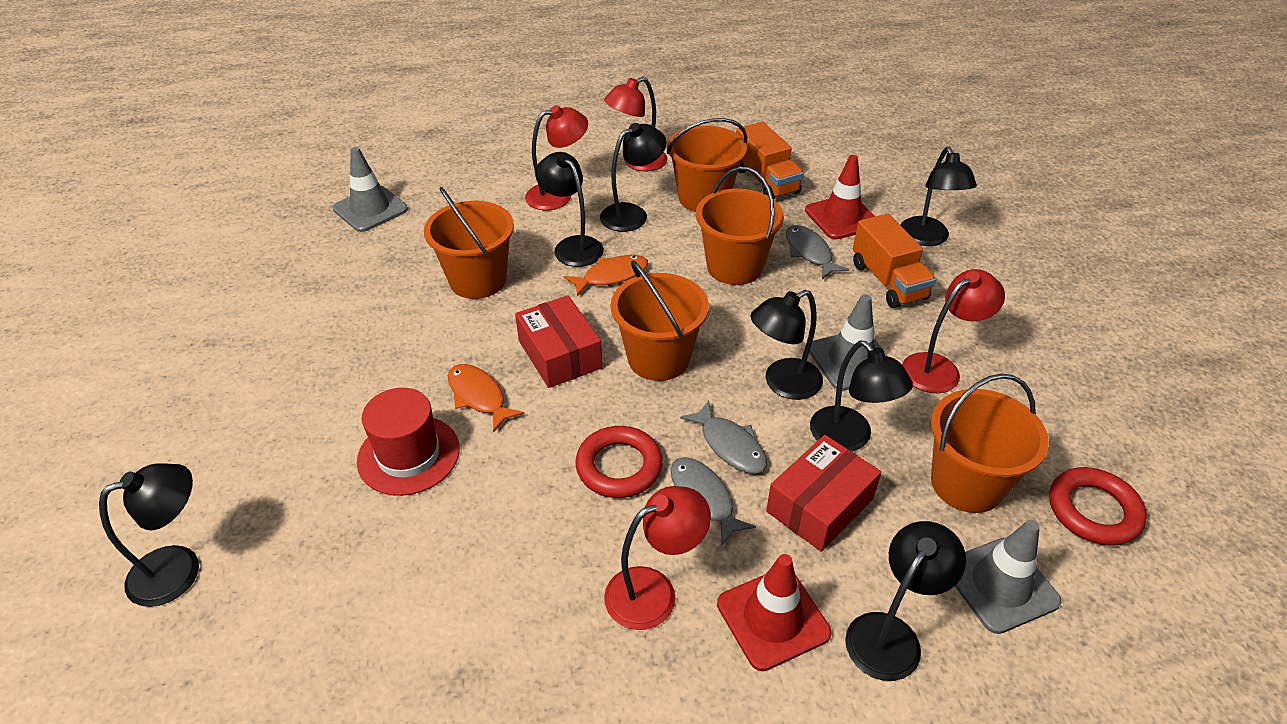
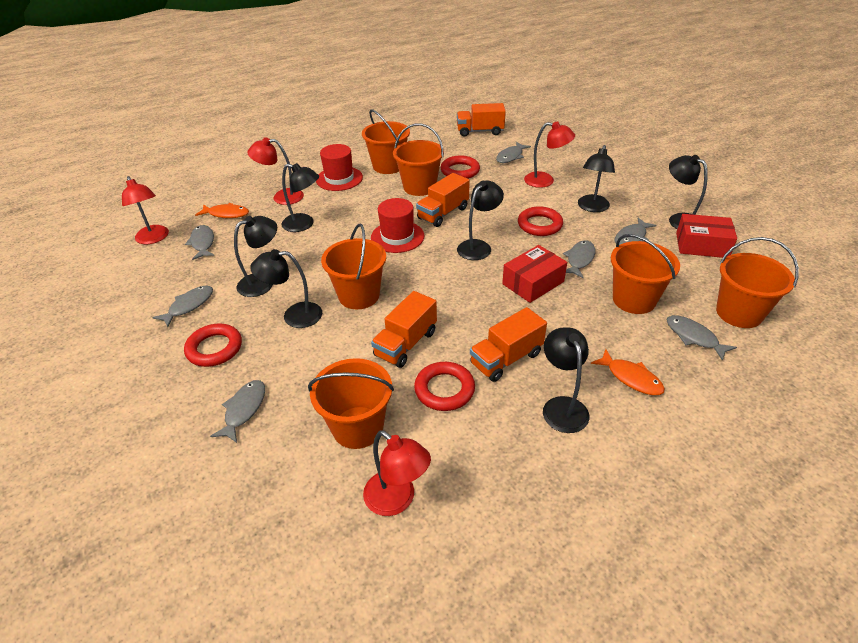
grey fish: [671,457,756,546] [680,401,767,474] [786,225,849,279] = 3 -> [152,286,213,327] [185,225,214,260] [210,380,265,443] [496,142,531,163] [563,240,595,278] [615,218,657,245] [666,315,737,361] = 7
grey traffic cone: [332,147,408,232] [809,294,888,391] [955,520,1061,634] = 3 -> none = 0
orange bucket: [424,187,514,299] [611,261,709,381] [667,118,747,212] [696,167,784,285] [931,373,1049,513] = 5 -> [308,358,394,449] [321,223,386,309] [362,109,410,174] [393,123,444,196] [611,234,680,314] [716,237,799,328] = 6
orange truck: [736,122,804,199] [853,214,936,308] = 2 -> [371,291,437,368] [416,173,470,227] [457,103,506,137] [470,307,547,382] = 4
red hat: [357,388,460,496] = 1 -> [316,144,363,191] [371,198,424,253] = 2
red ring: [575,426,663,498] [1049,467,1147,546] = 2 -> [184,324,242,367] [414,362,475,411] [441,155,480,179] [518,206,563,236] = 4
red traffic cone: [717,554,831,671] [805,155,875,239] = 2 -> none = 0

